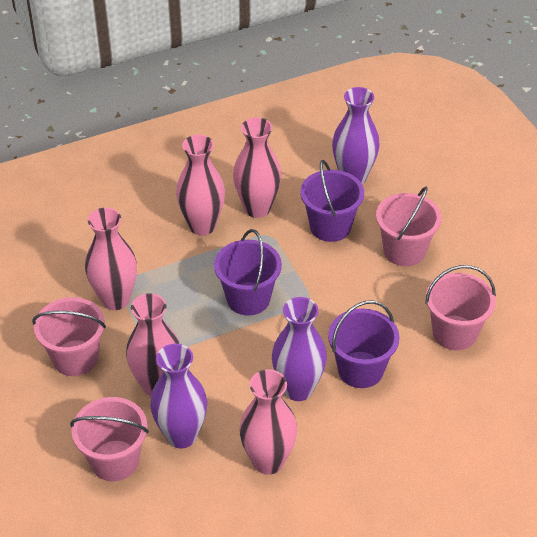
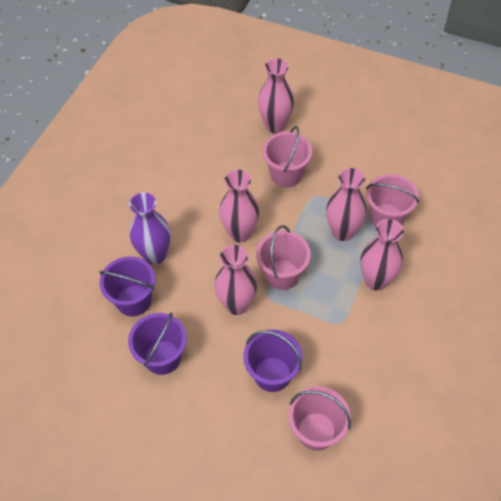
purple vase: [150,344,207,448] [272,297,327,401] [332,87,379,184] = 3 -> [129,192,171,265] = 1

